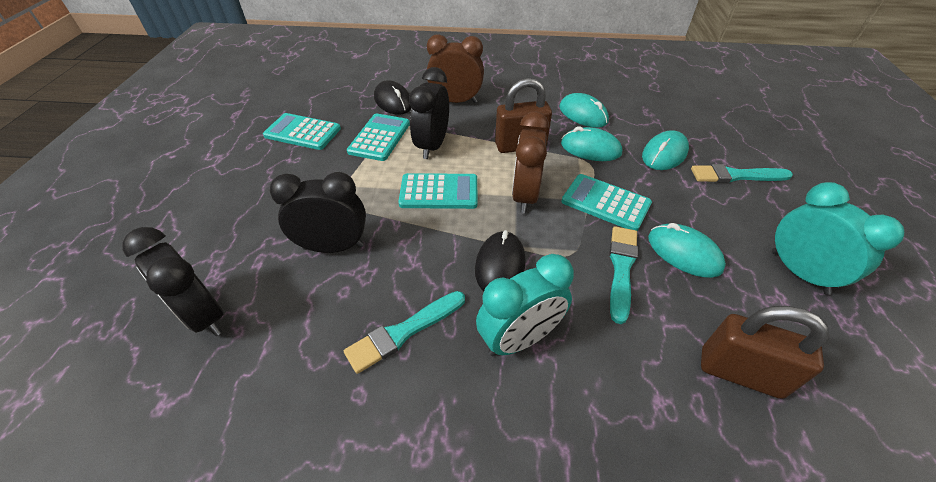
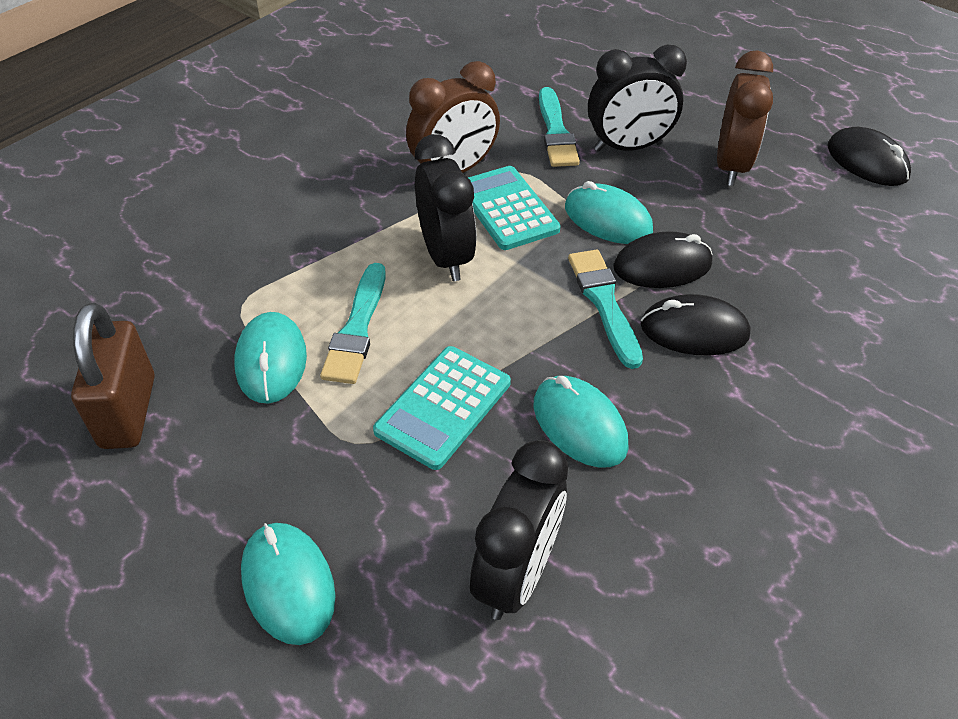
black mouse: [374,81,411,114] [475,230,526,291] = 2 -> [613,231,712,288] [641,294,751,356] [828,127,911,186] = 3
brown padlock: [495,78,552,153] [701,306,829,399] = 2 -> [71,303,155,449] = 1
turquoise calculator: [263,113,341,150] [347,114,410,161] [398,173,477,209] [562,174,652,231] = 4 -> [373,346,511,470] [468,166,561,250] = 2
turquoise clock: [476,254,574,356] [772,182,904,295] = 2 -> none = 0

